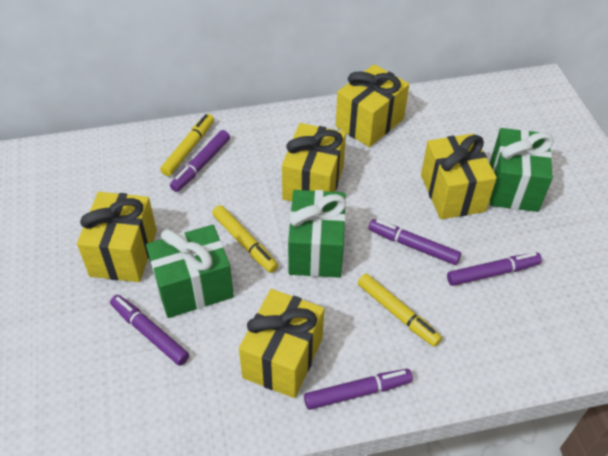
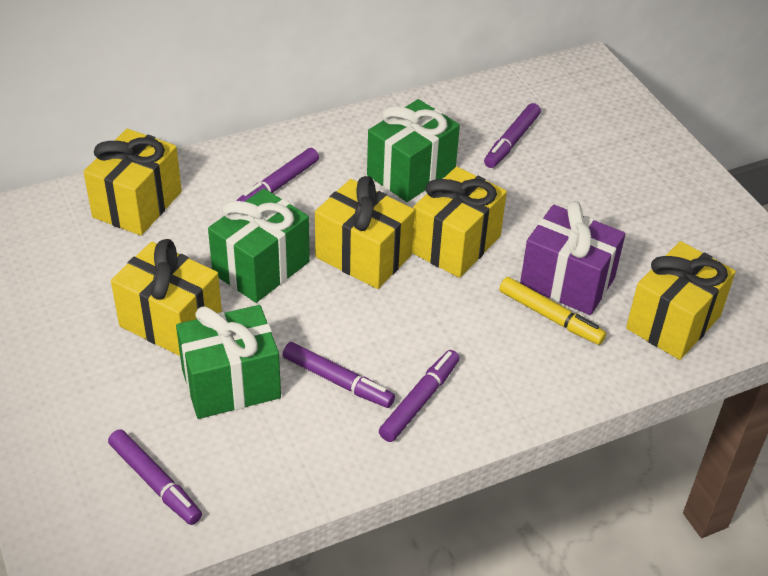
purple gift: none = 0 -> [520,201,625,315] = 1
yellow marker: [160,114,214,176] [212,205,278,273] [358,274,442,347] = 3 -> [499,277,606,345] = 1

